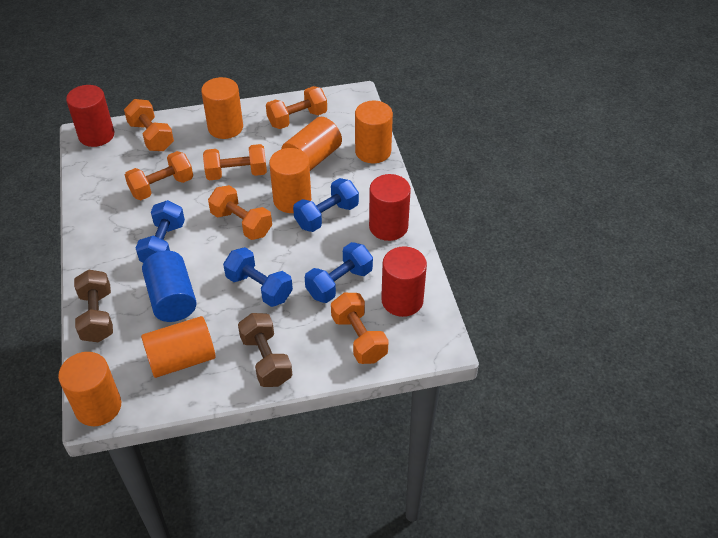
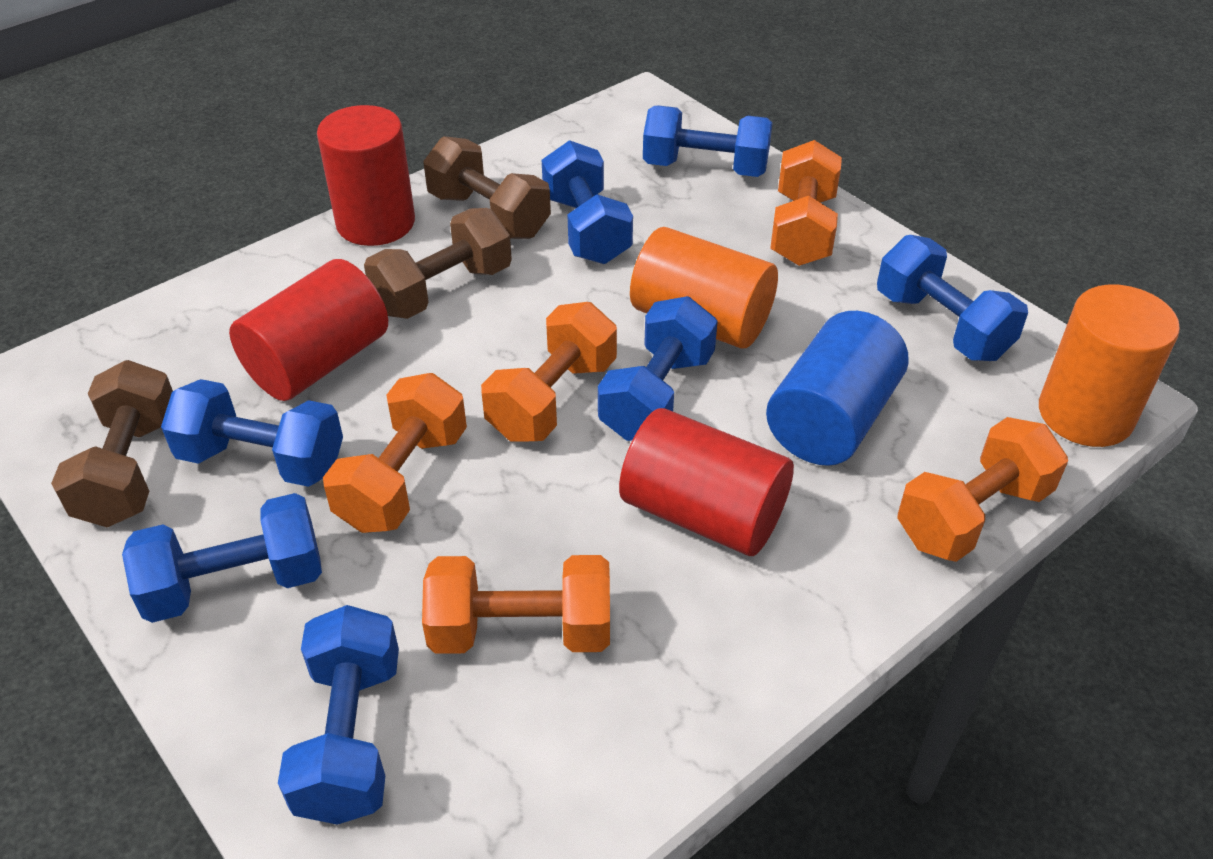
blue dumbbell: [136,200,185,263] [223,247,293,307] [293,178,359,232] [305,242,373,303] = 4 -> [122,493,322,623] [161,379,343,487] [278,605,399,825] [542,140,633,264] [598,296,718,441] [643,106,772,177] [877,235,1028,361] = 7
brown dumbbell: [74,269,113,342] [238,313,293,387] = 2 -> [51,360,173,527] [364,208,512,319] [423,136,551,239] = 3
orange cylinder: [58,352,121,426] [141,316,216,378] [201,77,243,139] [269,148,311,213] [281,117,342,171] [355,101,393,163] = 6 -> [630,227,778,348] [1039,284,1180,447] = 2
orange dumbbell: [124,99,174,151] [125,151,193,200] [203,144,267,180] [208,185,272,240] [266,86,327,129] [331,293,389,364] = 6 -> [323,373,467,533] [422,555,610,654] [481,302,617,442] [770,140,842,266] [897,417,1068,562] = 5

